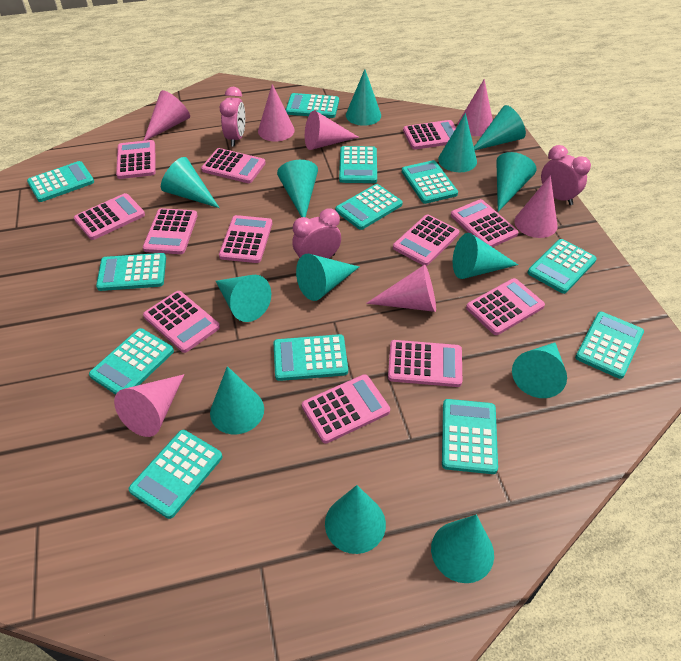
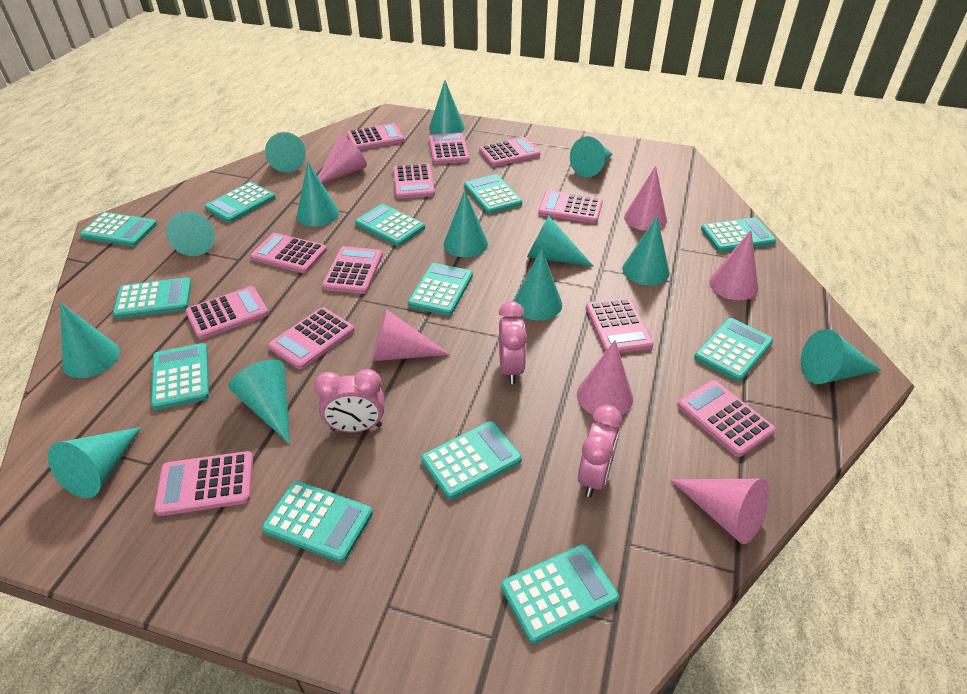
pink cone: [114,374,184,437] [143,90,190,141] [258,84,295,141] [305,110,359,150] [366,264,436,312] [458,79,493,136] [514,175,558,238] = 7 -> [318,135,367,184] [371,309,450,361] [577,340,633,415] [624,166,667,231] [670,479,769,544] [709,230,758,300] = 6

